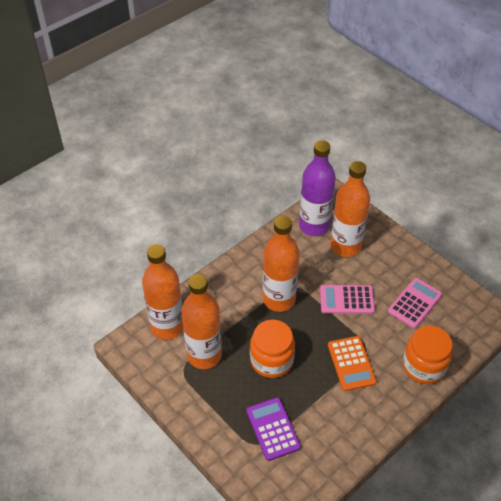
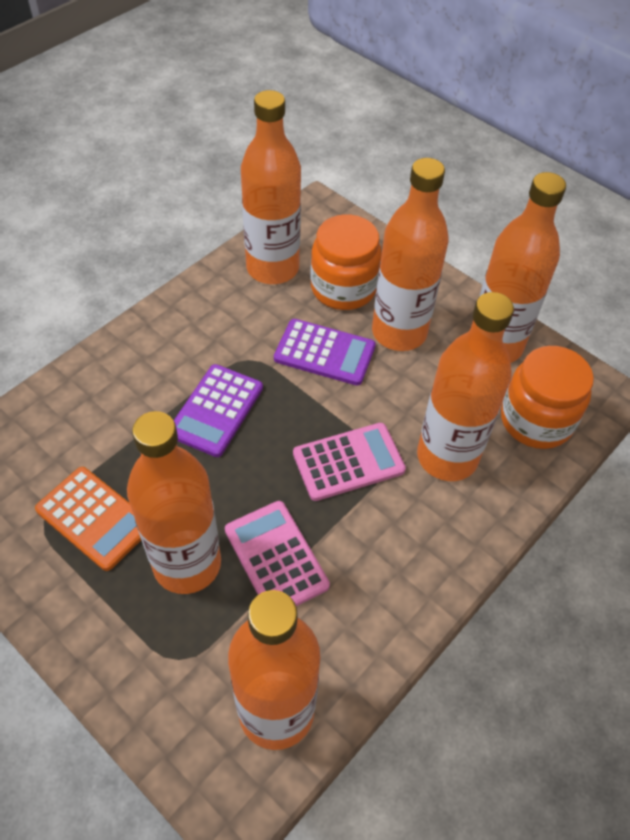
orange bottle: [142,244,183,340] [181,274,222,369] [263,216,299,312] [330,161,370,257] = 4 -> [127,411,221,594] [228,590,320,750] [241,90,301,284] [372,158,449,351] [417,292,514,481] [471,172,566,363] = 6
purple bottle: [299,140,336,236] = 1 -> none = 0
purple calculator: [246,397,301,461] = 1 -> [174,364,263,457] [274,319,376,386] = 2

